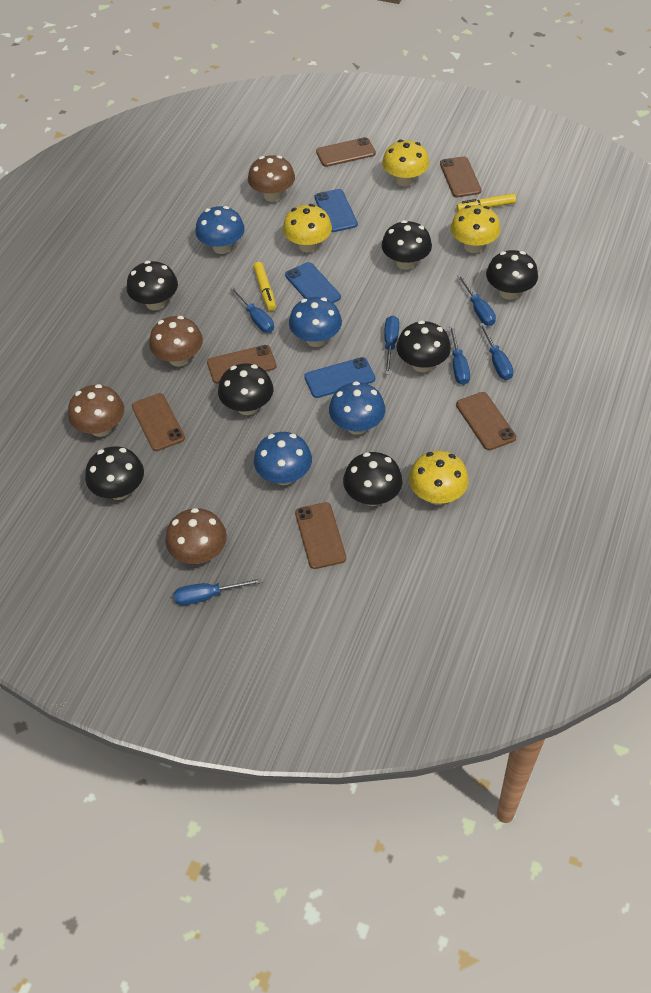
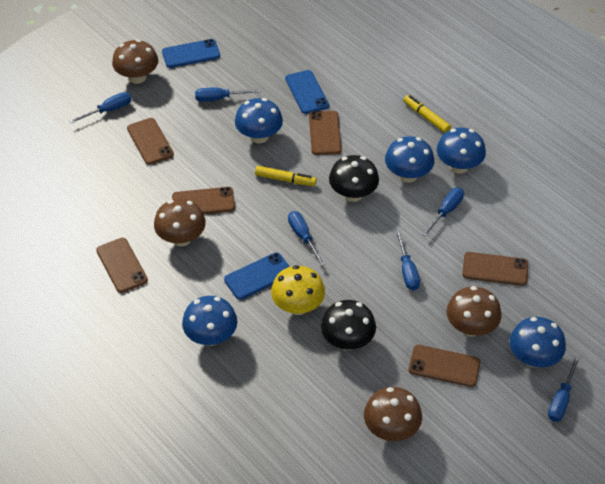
black mushroom: [85,446,144,500] [127,261,178,310] [218,363,273,415] [343,452,403,506] [382,220,432,270] [396,321,451,372] [486,250,538,300] = 7 -> [321,300,376,350] [329,155,379,202] = 2
blue mushroom: [195,206,245,254] [254,432,312,485] [289,297,342,347] [329,381,385,435] = 4 -> [182,296,237,346] [235,98,283,143] [385,136,434,183] [437,128,486,174] [510,317,566,368] = 5
yellow mushroom: [283,204,332,253] [382,139,429,187] [409,451,469,505] [450,205,501,253] = 4 -> [271,265,325,315] = 1

